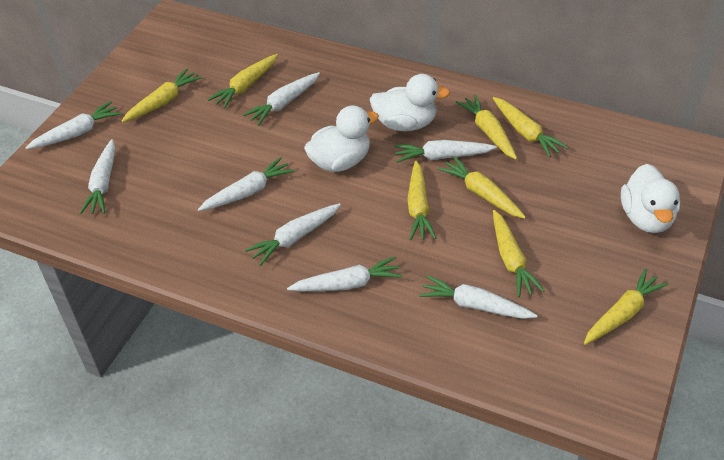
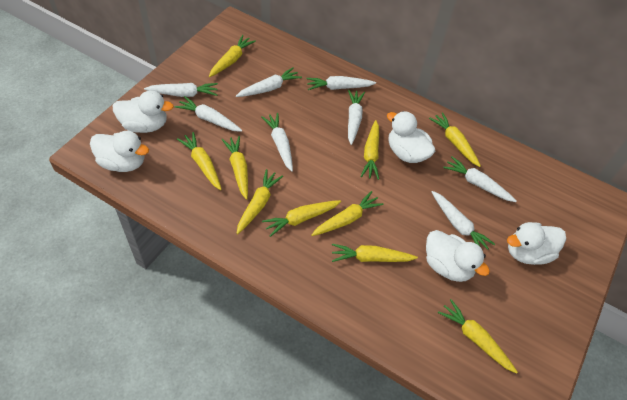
white duck: [304,105,379,172] [369,74,450,131] [621,164,680,233] = 3 -> [90,131,149,172] [113,91,174,133] [387,111,435,163] [426,230,490,282] [507,222,566,265] = 5
yellow carrot: [121,68,202,123] [208,54,278,109] [407,161,436,240] [438,156,526,219] [456,94,517,160] [493,97,568,158] [493,210,544,297] [584,269,669,345] = 8 -> [177,132,222,190] [209,35,256,77] [222,136,248,200] [237,169,283,234] [262,200,341,237] [311,191,383,236] [332,244,418,262] [360,120,379,180] [429,112,481,167] [438,299,518,374] = 10

